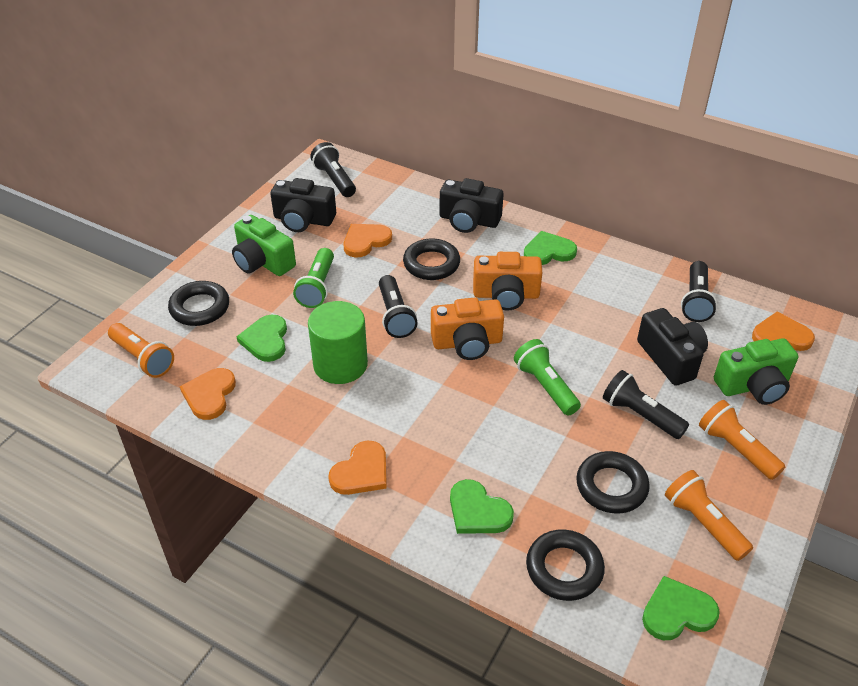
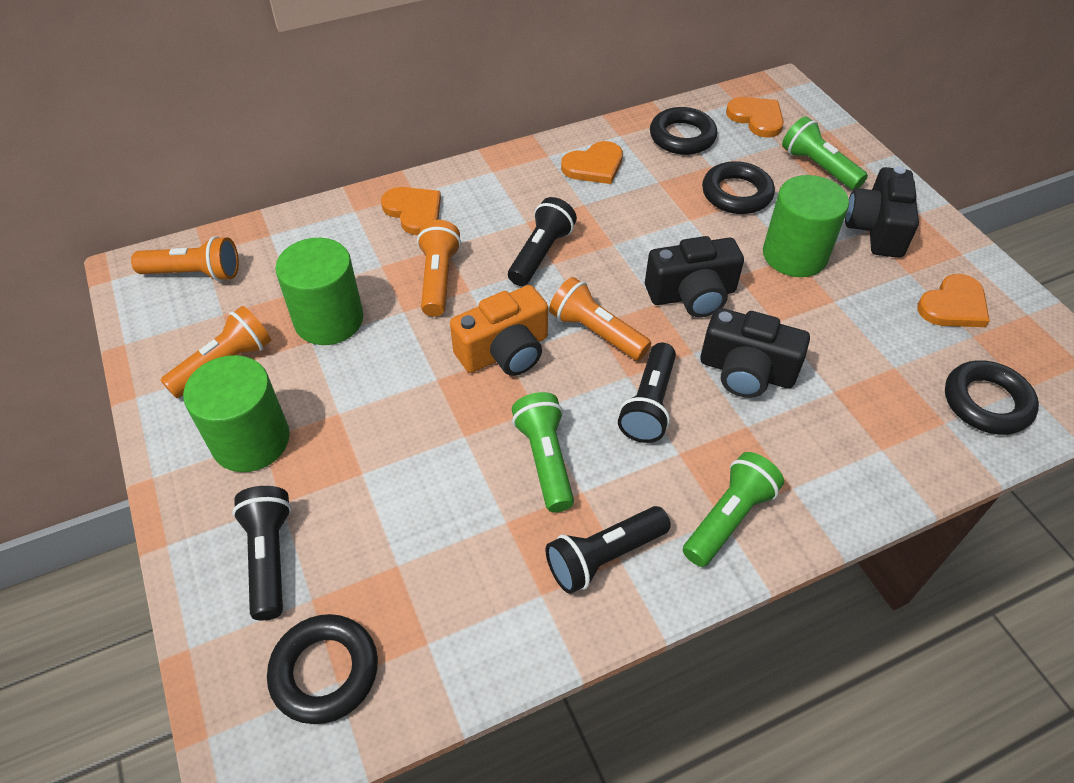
green camera: [232,215,296,276] [714,338,798,405] = 2 -> none = 0
green cylinder: [308,301,368,384] = 1 -> [183,355,290,472] [275,238,364,345] [763,175,849,277] = 3
green flashlight: [293,248,334,308] [514,339,581,416] = 2 -> [512,392,574,512] [683,452,784,567] [782,117,868,190] = 3
green heart: [236,315,287,362] [450,479,514,534] [524,231,577,265] [642,576,720,640] = 4 -> none = 0
orange camera: [431,298,504,360] [473,252,542,311] = 2 -> [450,285,548,376] = 1
orange flashlight: [108,323,174,378] [665,470,753,561] [699,400,785,480] = 3 -> [131,236,239,281] [160,306,271,398] [417,220,461,317] [549,277,651,361] = 4

